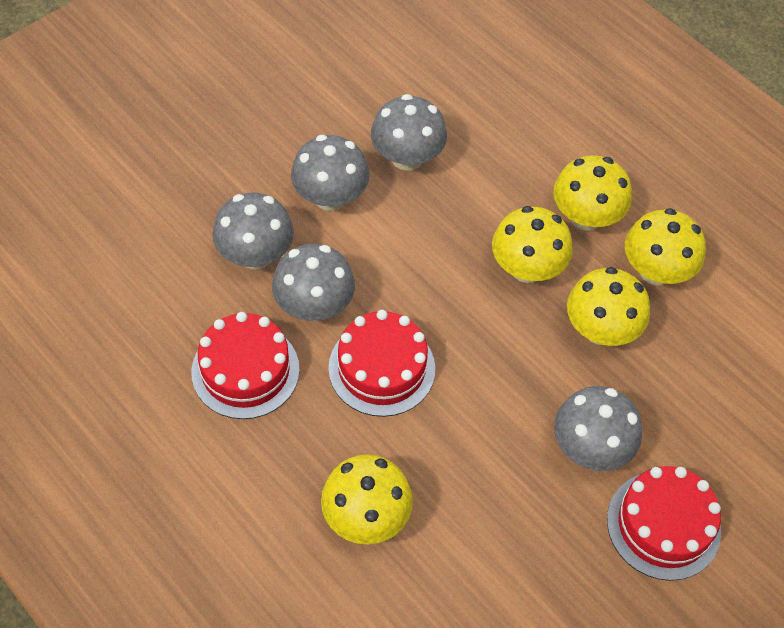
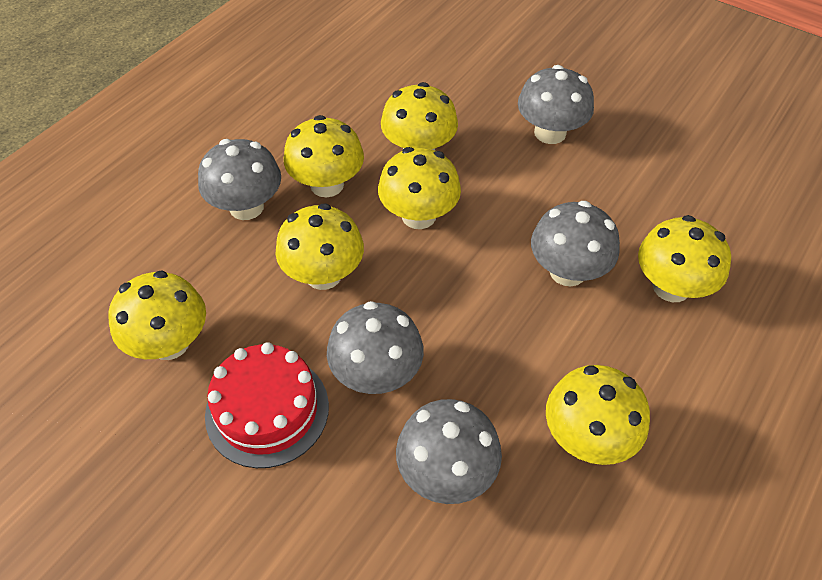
red cake: [191,312,299,419] [328,310,435,417] [607,466,721,581] = 3 -> [205,342,329,468] = 1
yellow mushroom: [321,454,413,545] [492,206,573,283] [553,155,632,231] [567,267,650,346] [625,208,706,285] = 5 -> [108,270,206,360] [276,203,364,290] [284,115,364,197] [378,147,461,229] [381,82,458,150] [546,365,650,465] [638,215,731,302] = 7

